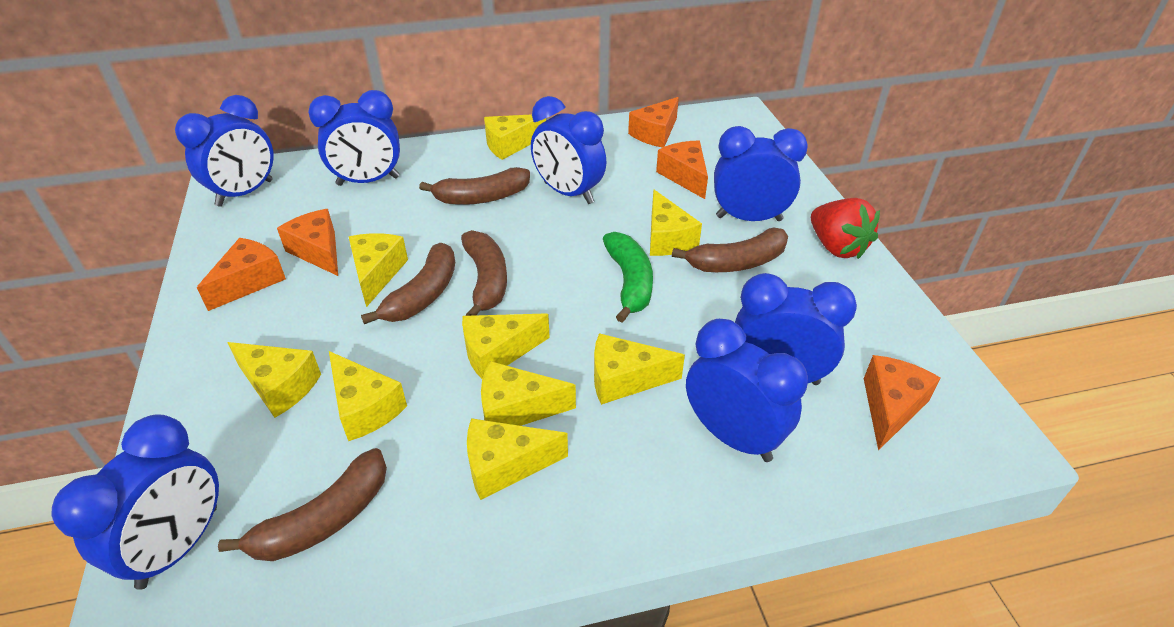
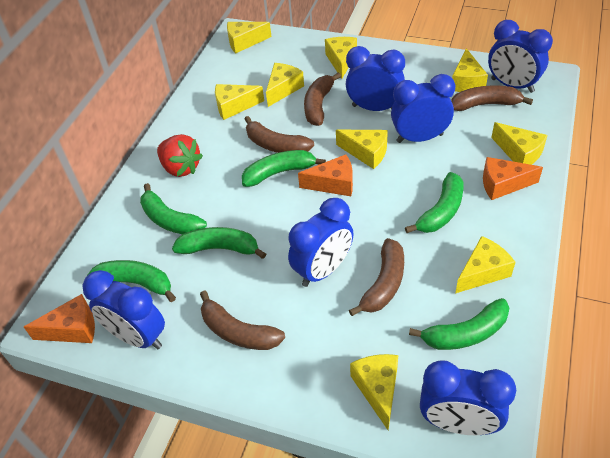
blue clock: [52,414,219,590] [175,95,274,207] [308,90,400,186] [531,96,606,204] [686,319,808,462] [714,126,808,221] [735,273,857,385] = 7 -> [82,270,165,349] [288,198,354,287] [346,46,405,111] [391,74,455,143] [420,360,516,435] [488,20,553,93] = 6
green banana: [603,232,653,322] = 1 -> [86,260,176,302] [140,183,207,234] [172,227,266,259] [242,150,326,187] [405,172,464,233] [409,298,509,350] = 6
orange cheese: [197,238,286,311] [277,209,338,276] [628,97,679,148] [656,140,708,199] [864,355,941,451] = 5 -> [24,294,95,343] [298,154,353,196] [483,157,543,200] = 3

